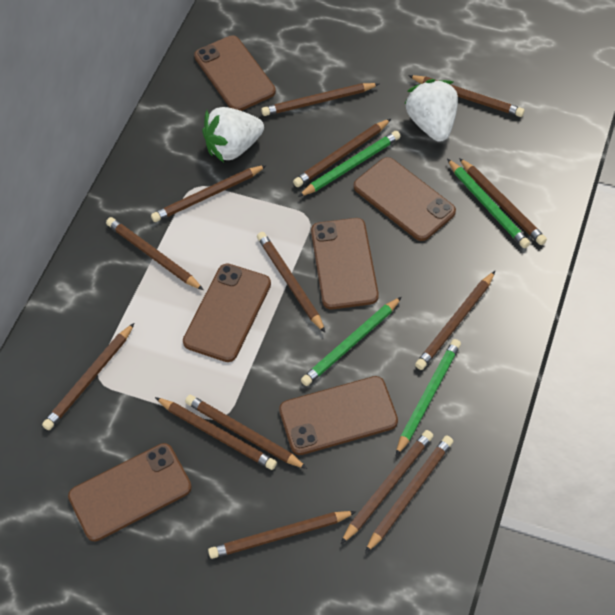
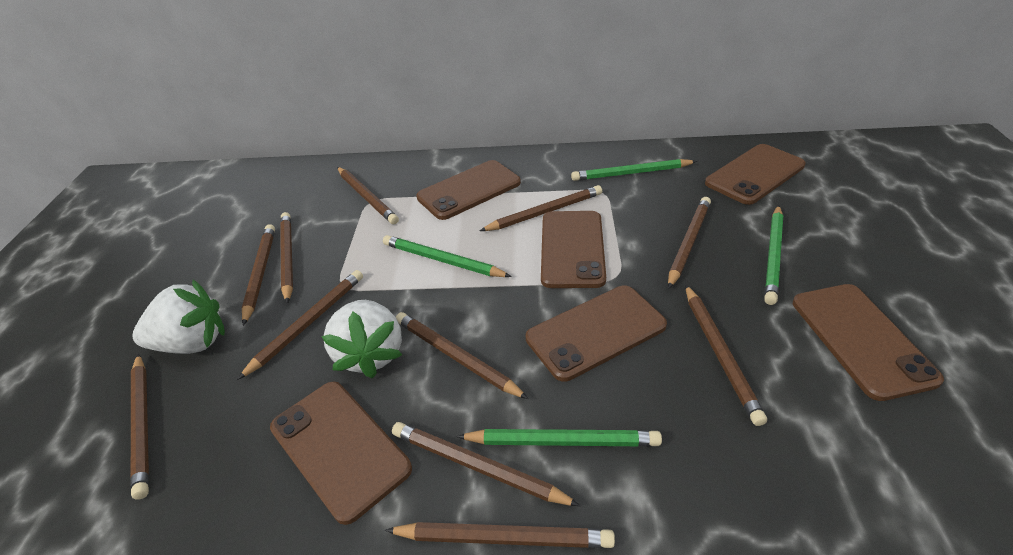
brown pencil: [42,323,134,430] [106,217,203,290] [151,165,267,222] [155,397,277,470] [185,395,308,469] [208,511,357,559] [257,232,325,333] [261,83,380,116] [293,119,391,187] [341,430,433,544] [365,436,453,553] [408,75,524,117] [415,271,495,370] [459,158,547,245] = 14 -> [131,354,149,500] [237,270,363,380] [242,224,275,326] [280,212,293,304] [337,167,399,224] [385,522,615,548] [392,422,580,506] [396,312,529,399] [480,185,602,231] [668,197,711,289] [685,284,767,426] = 11

